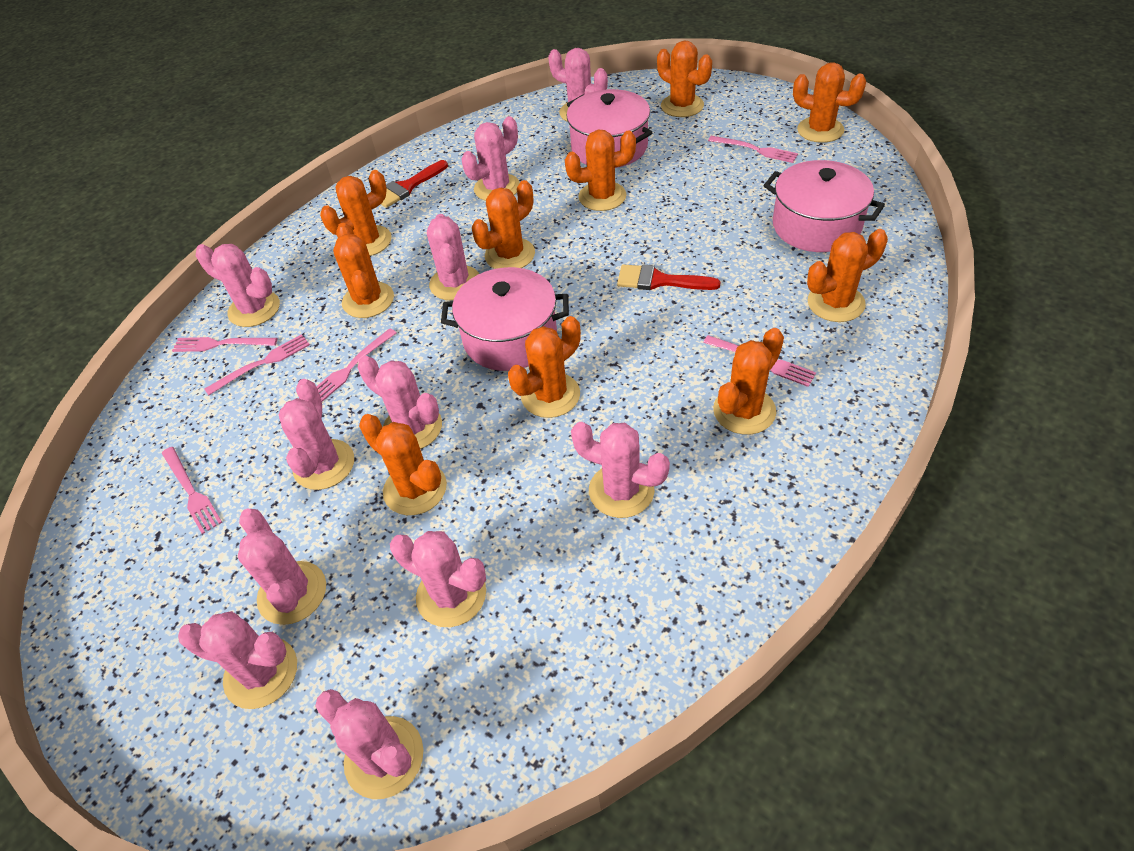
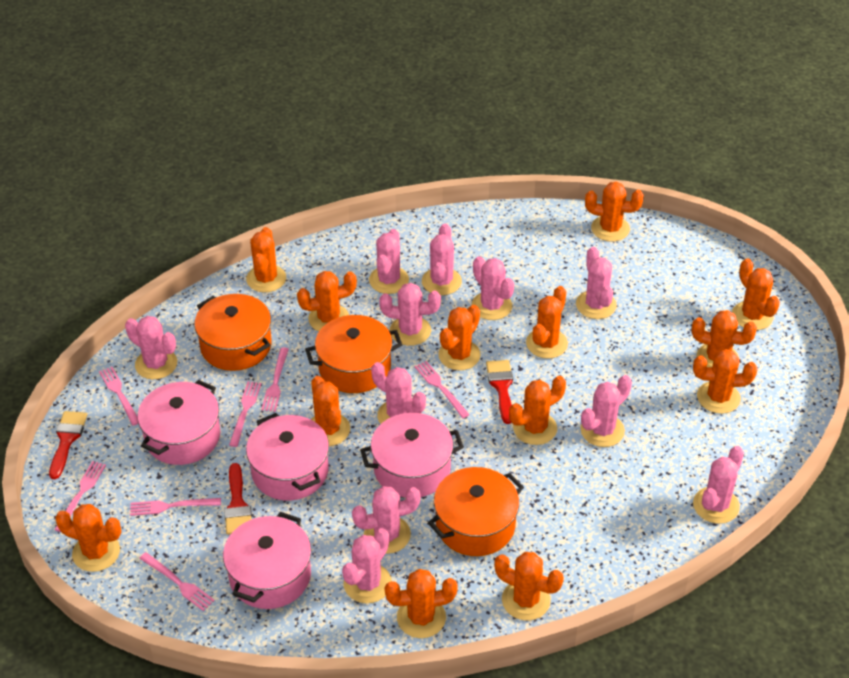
orange cactus: [320,170,392,256] [333,223,394,318] [359,414,447,515] [472,180,535,269] [508,316,581,418] [565,130,636,211] [657,41,712,117] [713,328,784,435] [793,62,866,143] [807,229,888,322] = 10 -> [55,504,121,572] [246,227,286,292] [297,271,357,331] [311,376,350,446] [385,569,458,638] [438,305,481,370] [494,552,564,621] [509,376,566,445] [526,286,568,359] [585,182,644,242] [691,310,757,367] [693,349,758,414] [732,258,780,330] = 13
orange pot: none = 0 -> [194,294,272,371] [305,315,402,393] [428,467,524,556] = 3
pink fork: [162,447,222,534] [172,337,277,352] [205,334,310,395] [316,328,396,402] [703,335,816,387] [708,136,798,163] = 6 -> [54,461,106,532] [99,367,138,426] [130,498,221,516] [139,552,215,611] [229,381,261,447] [261,347,289,412] [415,361,470,418] = 7
pink pot: [441,267,569,371] [567,89,652,168] [763,160,885,252] = 3 -> [137,380,220,465] [223,512,311,609] [246,413,329,501] [360,413,464,498] = 4
red brush: [381,160,448,208] [617,264,721,290] = 2 -> [49,411,87,479] [224,463,252,534] [486,360,513,424] = 3

